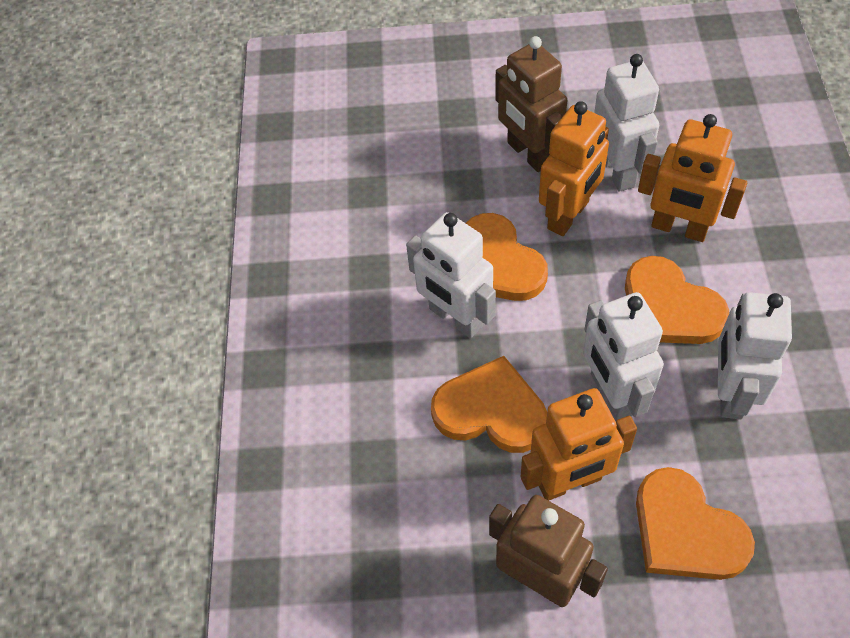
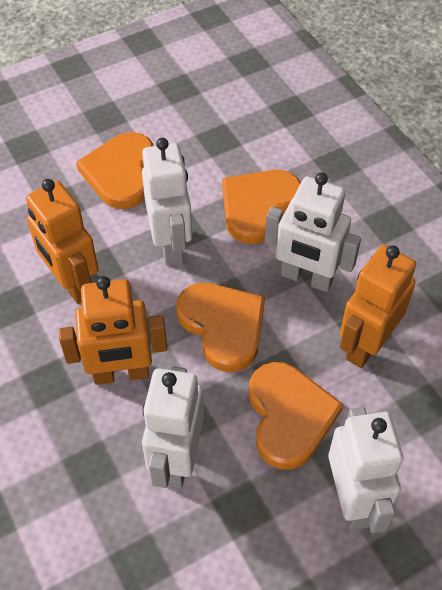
brown robot: [489,495,608,607] [495,36,567,172] = 2 -> none = 0

